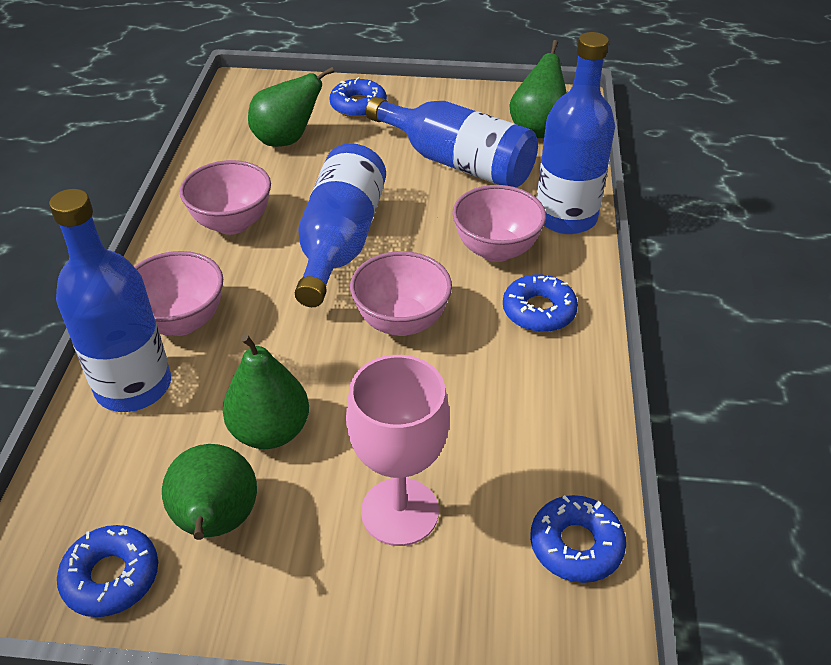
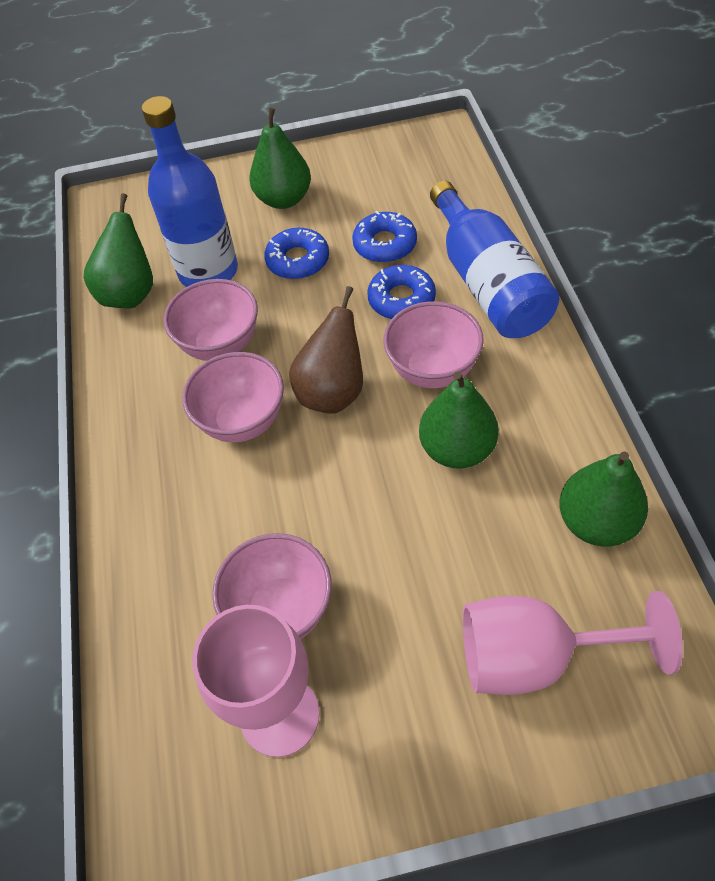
blue bottle: [49,189,171,412] [295,143,386,307] [366,96,538,188] [536,32,615,234] = 4 -> [142,96,238,287] [430,181,559,338] = 2
blue donut: [57,525,158,617] [329,77,387,118] [503,274,578,332] [530,495,626,583] = 4 -> [264,228,329,279] [352,211,417,263] [367,265,436,319] = 3
brown pear: none = 0 -> [289,286,363,414] = 1
pink goblet: [346,355,449,546] = 1 -> [192,605,319,757] [463,591,683,695] = 2

